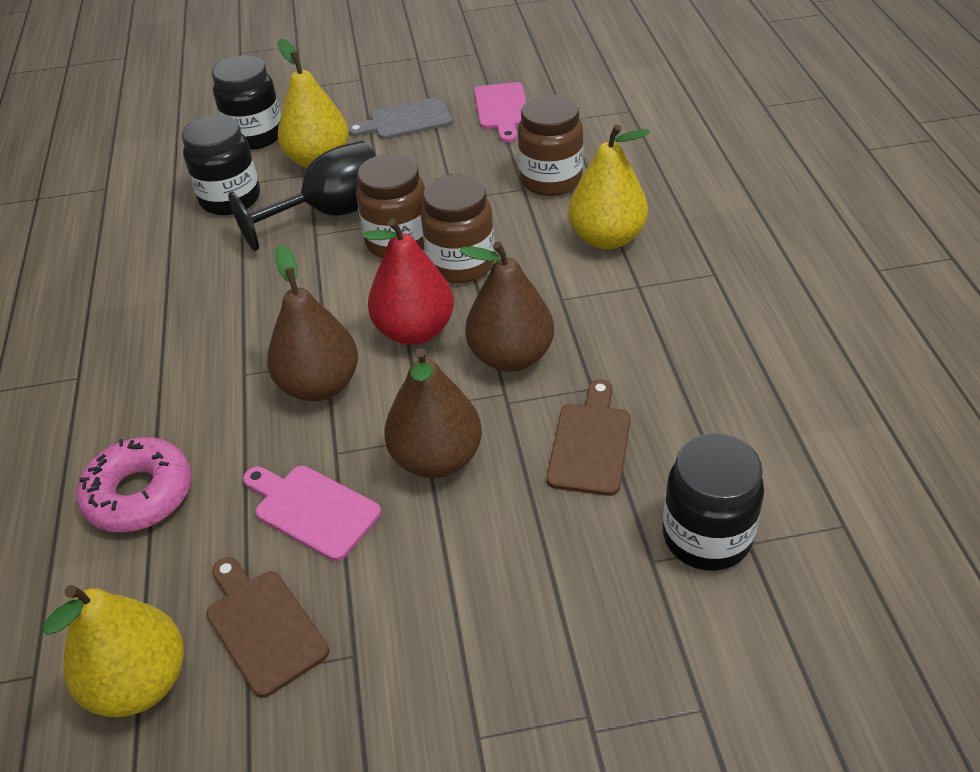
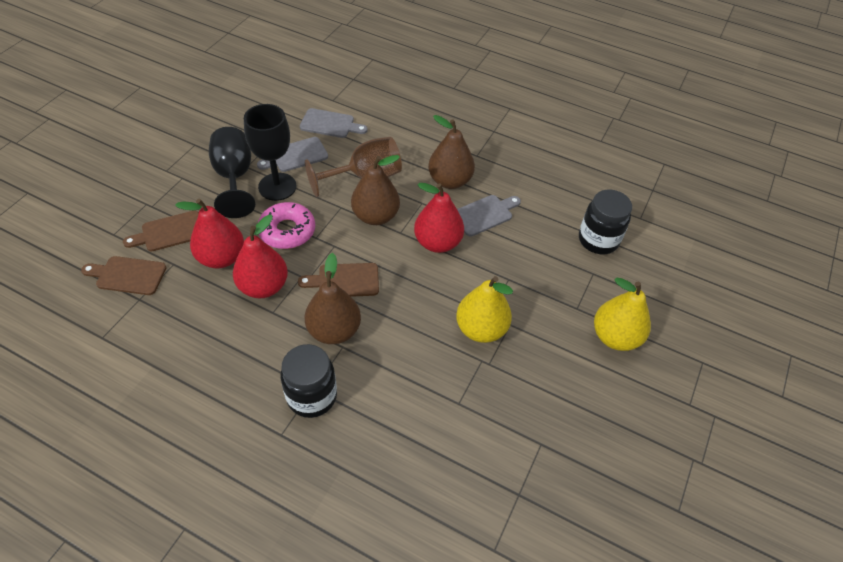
black goblet: [228,141,376,251] = 1 -> [209,127,255,218] [244,104,296,201] = 2
black jar: [182,115,260,215] [212,55,281,150] [663,433,764,571] = 3 -> [280,344,337,418] [579,190,632,254] = 2
brown cutting board: [207,557,329,698] [546,379,631,496] = 2 -> [81,256,167,295] [123,210,199,251] [298,263,379,297] = 3
brown goblet: none = 0 -> [305,137,402,197] = 1
brown jar: [356,154,425,258] [421,174,495,283] [518,94,583,196] = 3 -> none = 0
grey cutting board: [348,97,453,139] = 1 -> [257,137,328,172] [300,108,368,138] [457,195,521,236] = 3
pink cutting board: [243,466,381,561] [474,82,527,143] = 2 -> none = 0
red pear: [362,218,454,345] = 1 -> [175,199,244,268] [233,215,288,298] [414,183,464,253] = 3
yellow pear: [42,585,184,717] [278,39,349,168] [568,125,650,249] = 3 -> [456,276,513,343] [594,278,651,351] = 2

